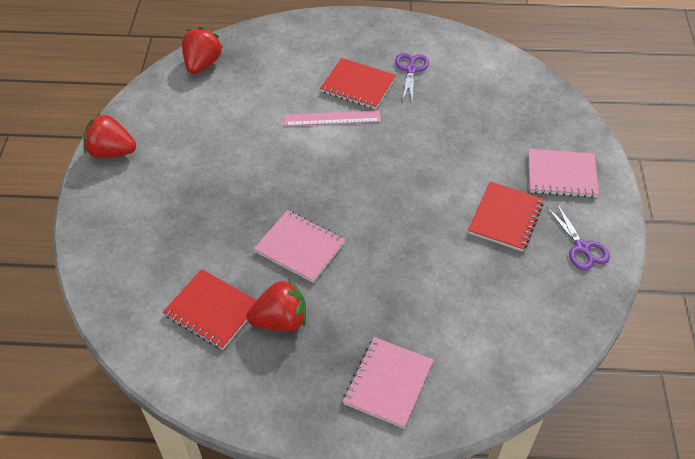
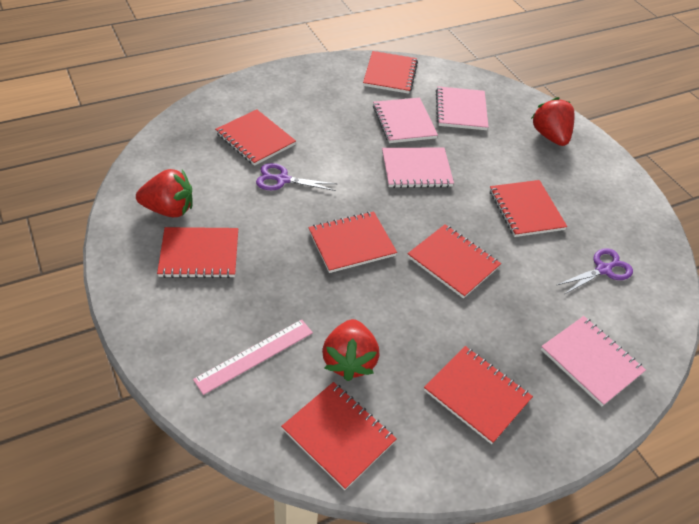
pink notebook: [254,210,345,283] [343,337,433,429] [528,149,599,198] = 3 -> [373,98,438,143] [382,147,454,188] [436,86,488,130] [541,316,646,406] = 4
red notebook: [163,269,256,350] [320,58,396,110] [468,182,544,252] = 3 -> [157,227,238,278] [215,109,296,166] [281,382,397,490] [308,212,397,273] [363,51,418,94] [407,224,501,299] [424,346,533,444] [490,180,567,237] = 8

